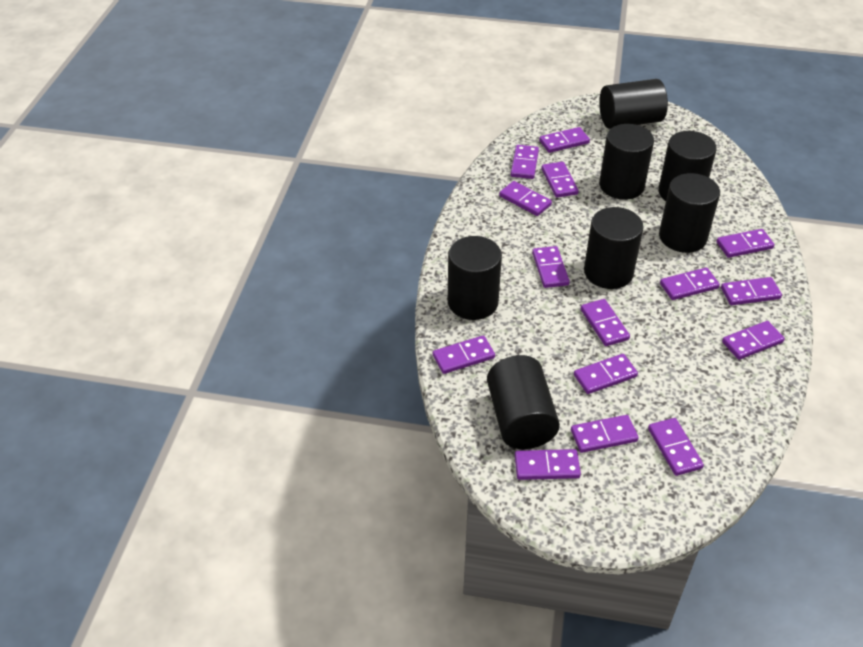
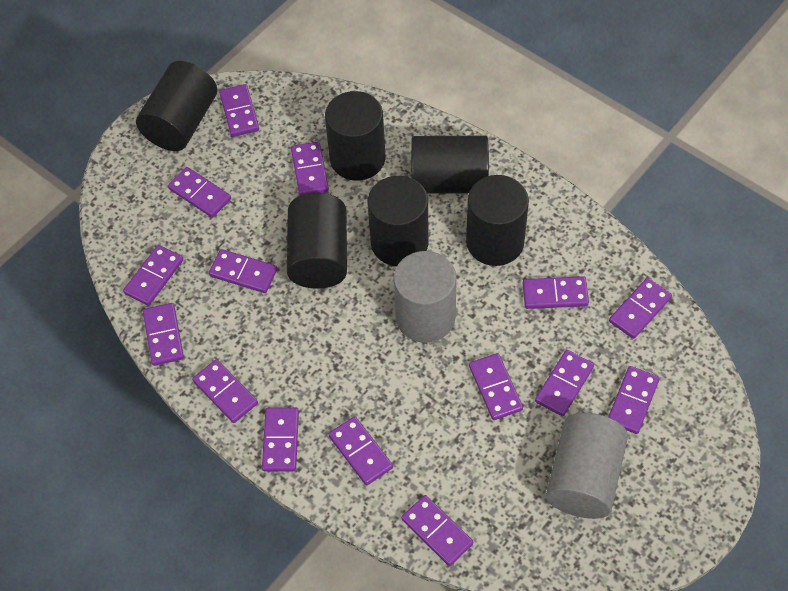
black cylinder: [448,236,502,320] [487,355,560,449] [584,207,644,289] [599,79,668,129] [599,124,654,200] [658,131,717,201] [659,173,720,253] = 7 -> [136,61,217,151] [287,193,347,289] [325,91,385,181] [368,176,429,266] [411,136,489,194] [466,175,529,266] = 6
grey cylinder: none = 0 -> [393,251,457,343] [546,413,628,519] = 2

